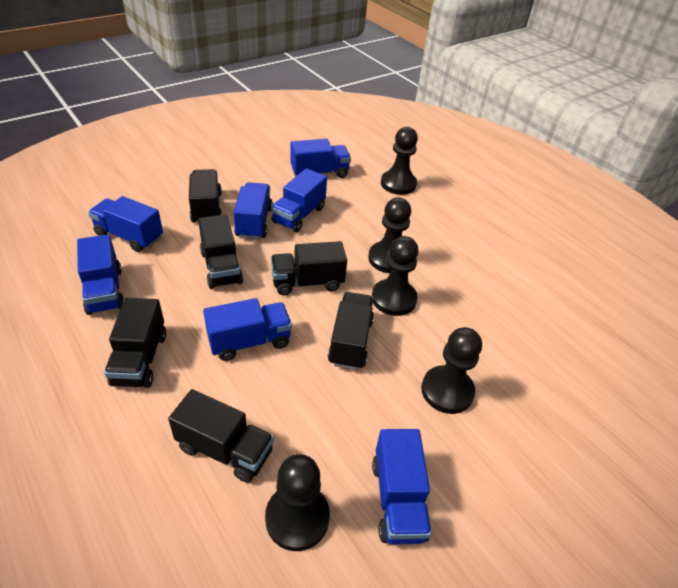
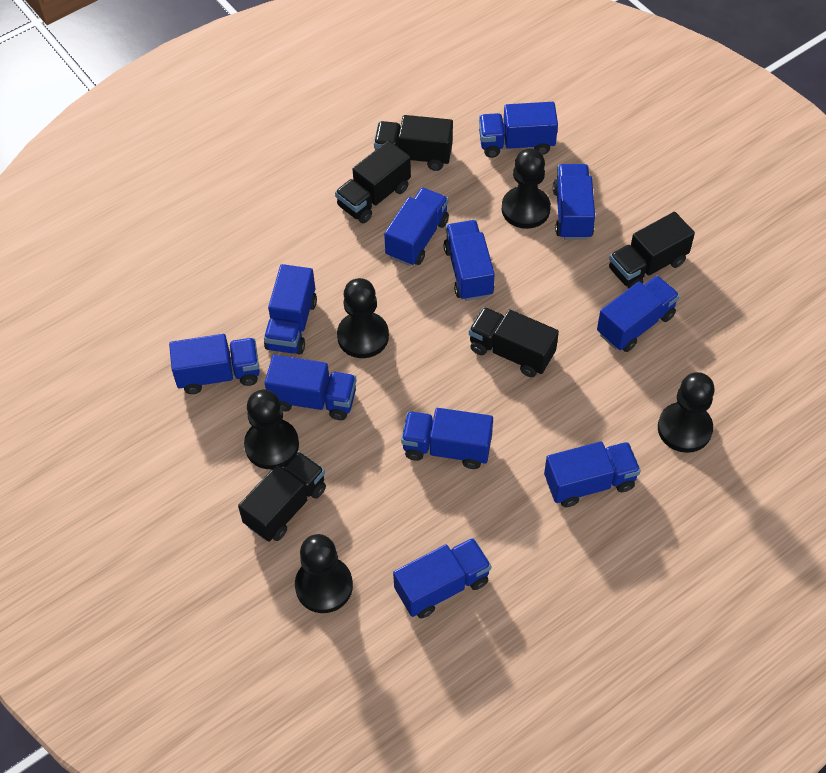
black truck: [104,298,166,388] [168,389,274,483] [189,169,222,224] [198,214,243,289] [271,241,347,295] [328,292,374,370] = 6 -> [238,451,326,542] [335,141,411,223] [374,115,453,171] [469,307,559,377] [609,212,695,289] = 5
blue truck: [77,234,124,315] [88,196,163,252] [203,298,292,361] [234,182,273,239] [271,168,327,232] [290,139,351,178] [372,429,432,545] = 7 -> [169,334,260,394] [264,264,317,354] [265,355,357,420] [384,188,449,266] [393,538,491,618] [401,408,493,469] [444,220,495,301] [479,102,558,158] [544,441,641,507] [553,164,595,240] [597,276,680,352] = 11

